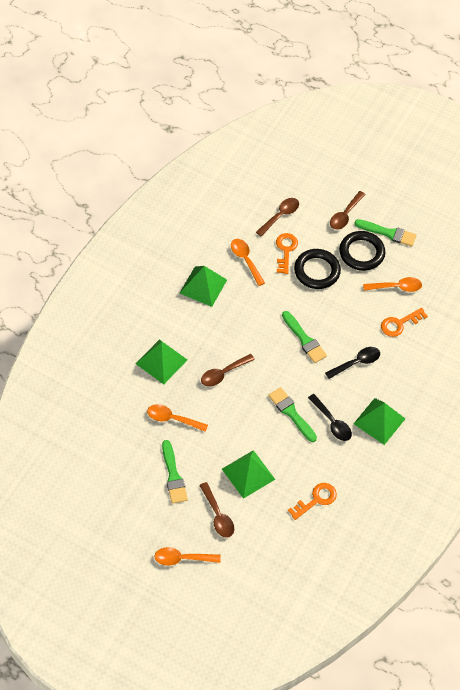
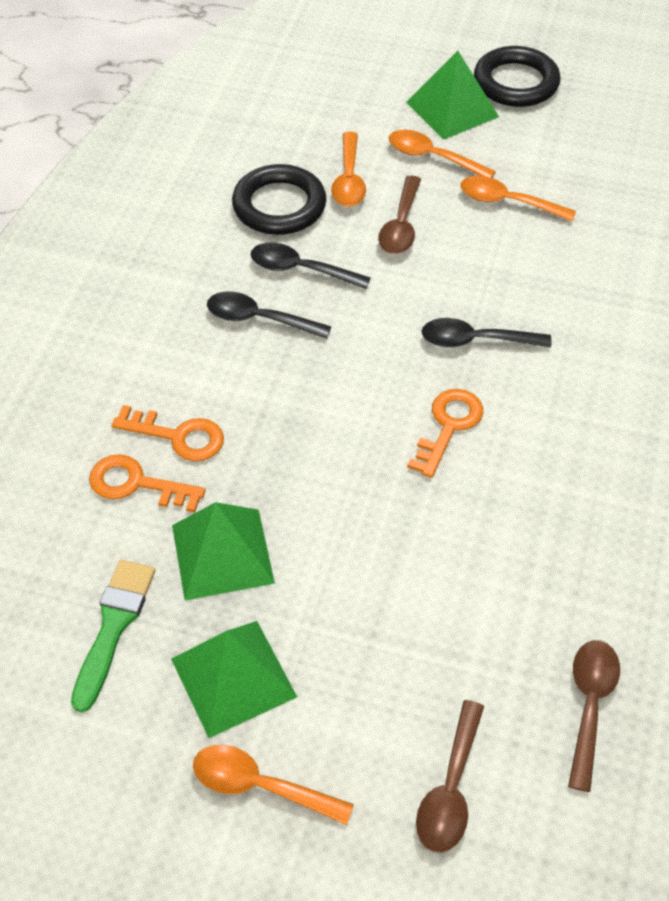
black spoon: [308,394,352,441] [325,347,380,379] = 2 -> [207,291,331,339] [250,243,371,289] [421,318,551,348] = 3
brown spoon: [199,482,234,538] [201,354,255,387] [256,198,299,237] [330,191,366,230] = 4 -> [378,176,421,254] [416,700,484,853] [568,640,620,792] = 3
green brush: [162,440,188,504] [268,387,317,442] [282,311,327,363] [354,219,417,247] = 4 -> [71,560,155,713] = 1
green pyramid: [136,339,187,384] [180,266,227,307] [222,450,275,499] [353,398,405,445] = 4 -> [171,621,297,738] [172,502,275,601] [406,51,499,140] = 3

